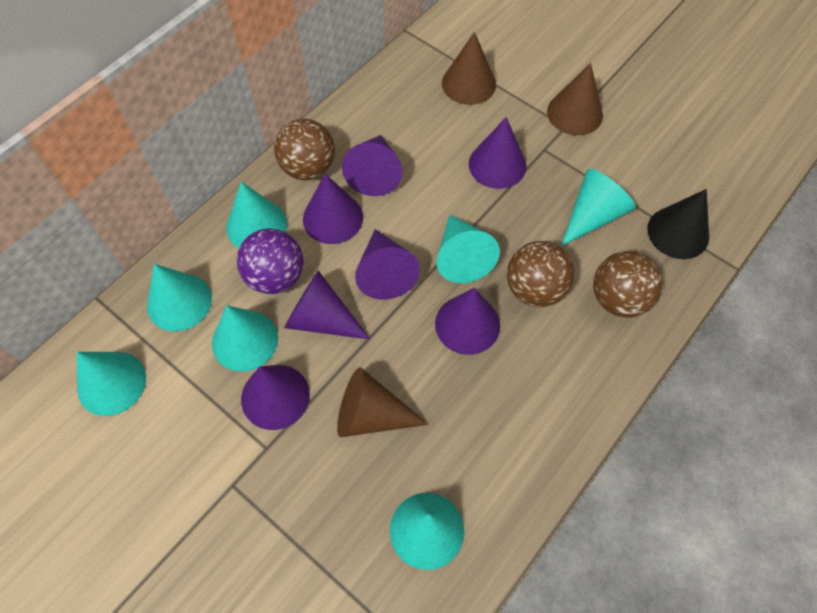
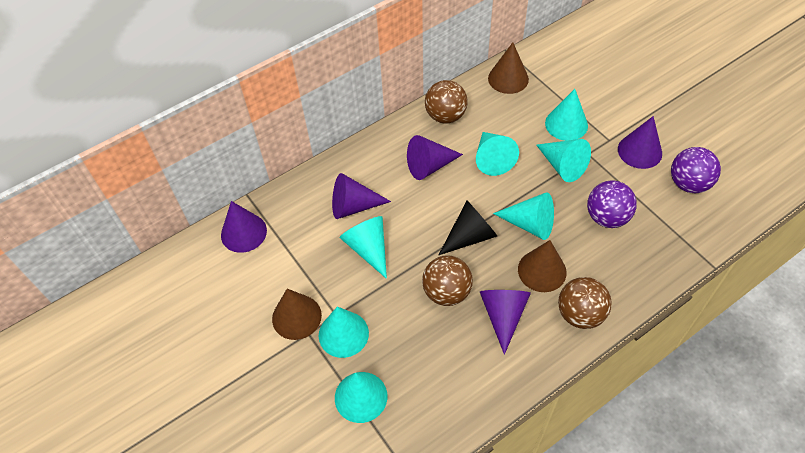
purple ball: [237,228,304,294] = 1 -> [587,181,637,228] [671,147,721,193] = 2
purple cone: [241,365,310,430] [284,270,370,339] [303,174,363,244] [342,135,402,196] [355,229,420,300] [435,288,500,355] [469,117,527,189] = 7 -> [221,201,267,253] [332,173,391,219] [407,135,463,180] [480,290,531,355] [618,116,662,169] = 5

